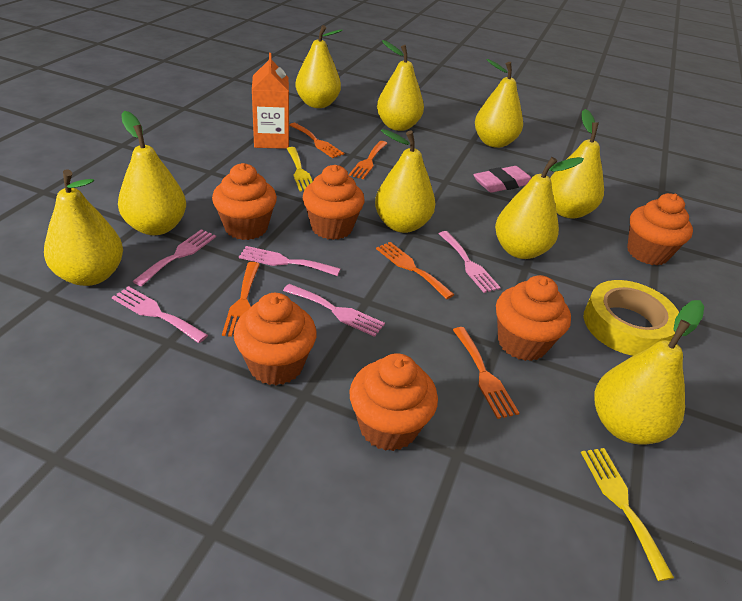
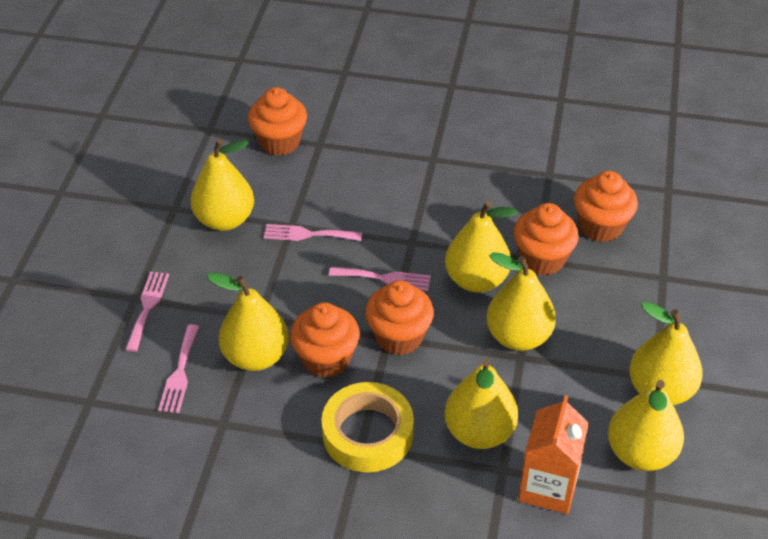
orange cupcake: [212,163,277,240] [234,293,317,385] [303,165,365,240] [349,353,438,451] [496,275,571,361] [627,193,693,265] = 6 -> [248,87,307,156] [290,302,360,378] [365,280,434,355] [513,203,579,275] [574,171,638,242] = 5
orange fork: [222,262,260,337] [289,123,344,158] [349,141,388,179] [376,242,455,299] [453,327,519,419] = 5 -> none = 0
pink eraser: [473,166,531,193] = 1 -> none = 0
pink fork: [112,286,208,343] [133,229,216,286] [239,246,340,276] [283,284,385,337] [439,231,501,293] = 5 -> [125,272,169,352] [158,324,199,413] [264,224,362,241] [329,267,431,291] = 4
yellow fork: [287,147,313,191] [581,448,674,581] = 2 -> none = 0
yellow pear: [44,169,123,286] [118,111,186,235] [295,25,343,108] [375,129,435,233] [377,40,424,131] [475,59,523,148] [495,157,584,259] [550,109,604,219] [595,300,704,445] = 9 -> [190,139,254,231] [207,272,289,371] [444,358,518,449] [445,201,518,292] [486,252,556,351] [608,380,684,471] [629,302,703,405] = 7

